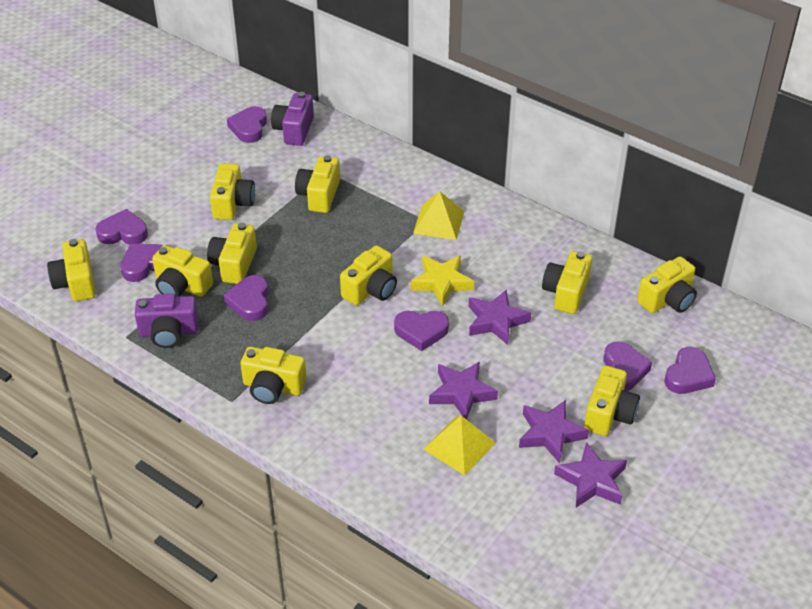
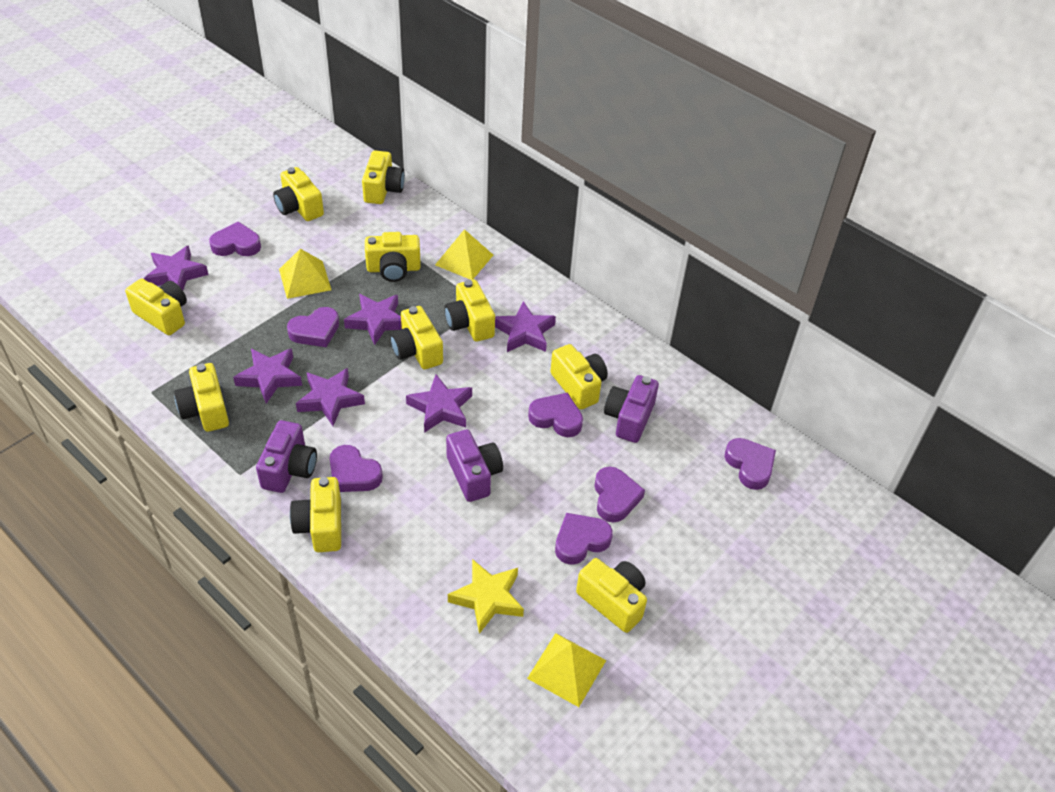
purple camera: [135,294,199,348] [271,92,314,146] = 2 -> [256,420,317,493] [446,429,503,502] [604,375,659,443] = 3
purple star: [429,362,498,420] [468,290,531,345] [519,400,589,463] [554,442,627,508] = 4 -> [144,245,208,290] [233,348,302,404] [296,368,365,426] [344,294,402,345] [406,374,472,433] [495,301,556,352] = 6
yellow pyramid: [413,191,465,240] [424,416,496,476] = 2 -> [279,249,331,299] [435,229,493,280] [527,633,606,707] = 3

